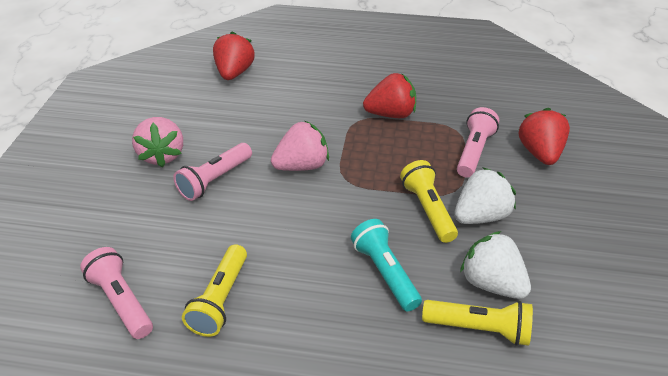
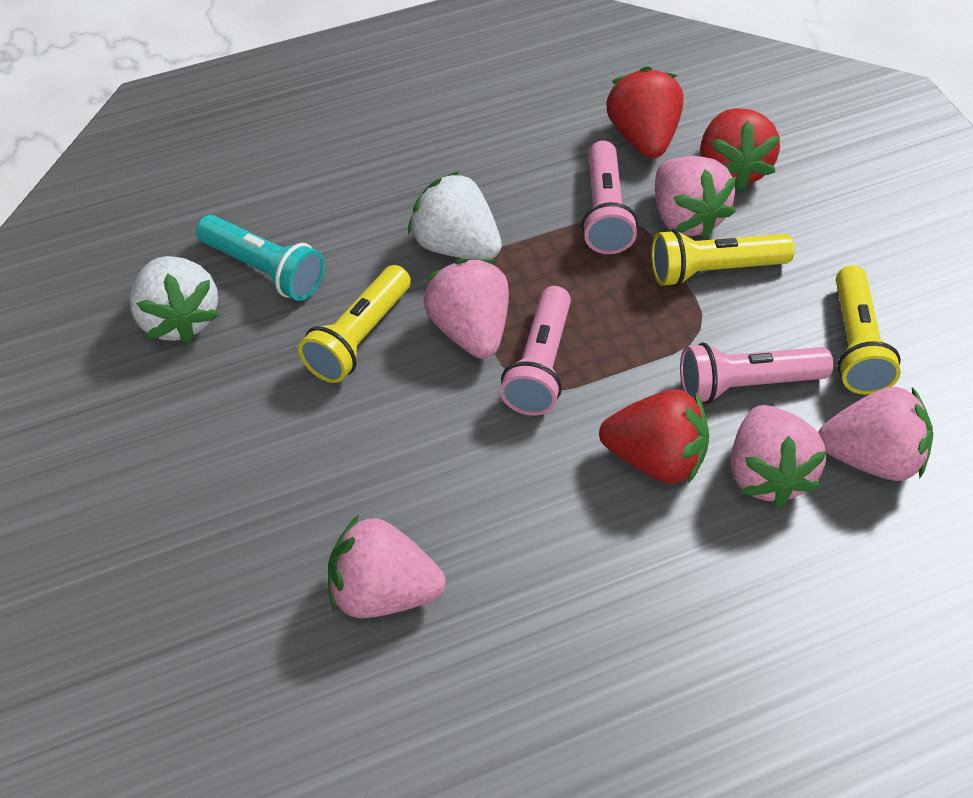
pink strawberry: [132,117,183,167] [271,121,329,171] = 2 -> [328,515,446,618] [424,258,509,359] [655,156,736,239] [730,405,827,507] [818,387,933,481] = 5

